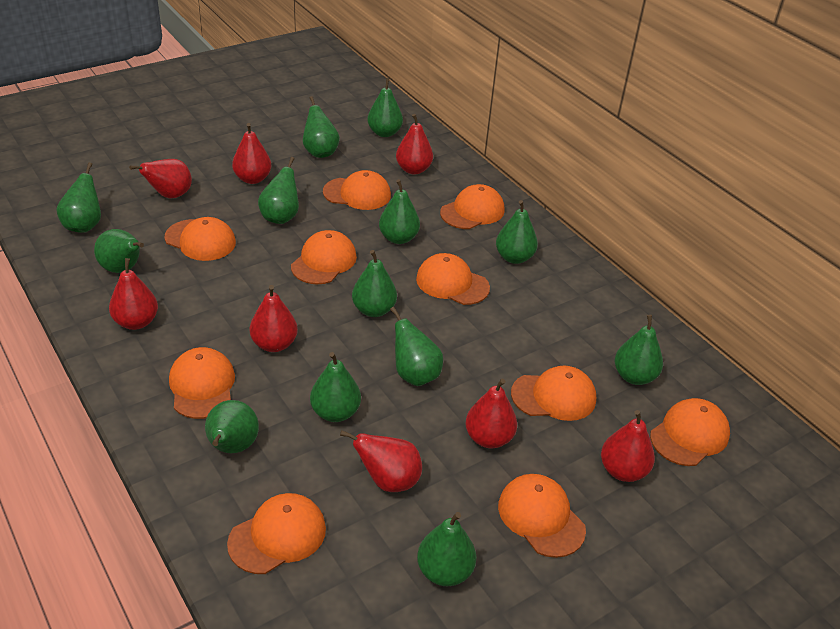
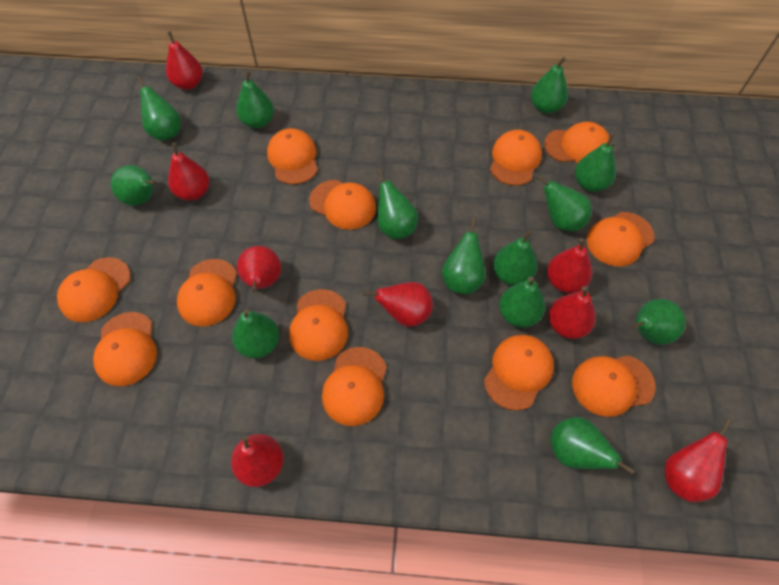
orange cap: [165,217,236,261] [169,347,235,419] [227,493,326,574] [291,230,357,284] [323,170,391,210] [416,253,490,305] [440,184,505,229] [498,474,586,558] [511,366,596,421] [650,398,730,466] = 10 -> [57,257,131,322] [93,312,157,386] [177,259,237,326] [267,128,318,185] [289,289,348,361] [309,180,376,230] [322,347,387,426] [484,335,554,411] [490,130,542,186] [544,122,611,163] [572,355,656,417] [587,212,655,266] = 12

